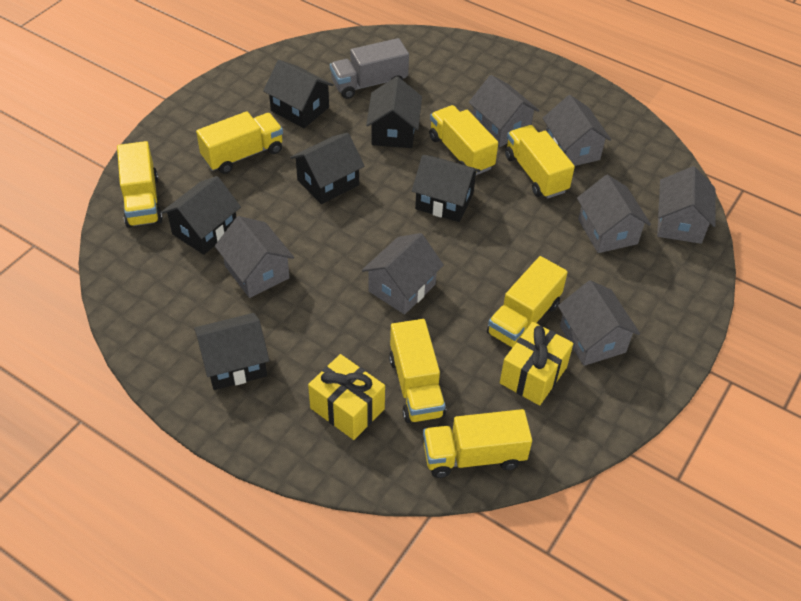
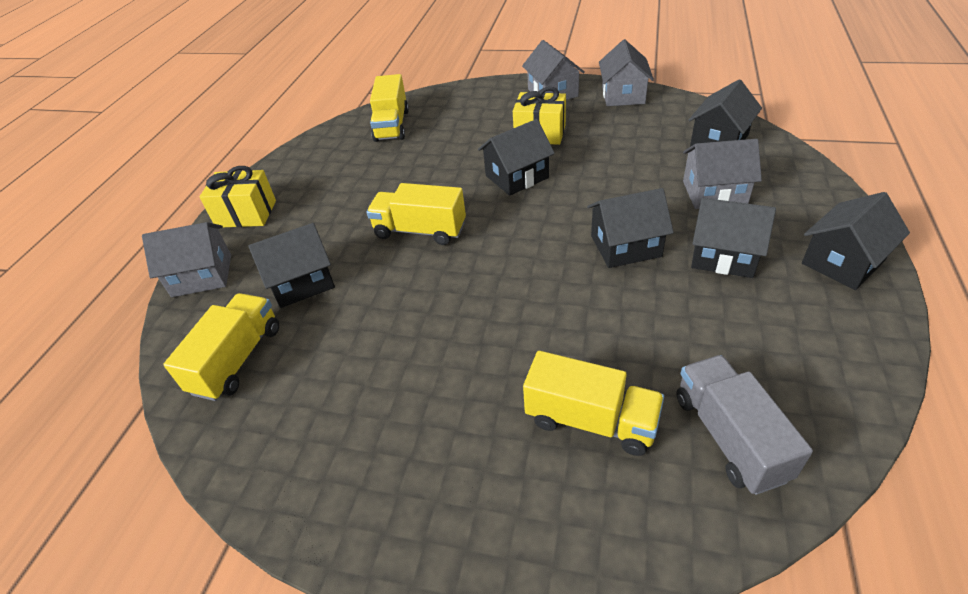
grey house: [215,216,294,298] [362,233,444,314] [468,75,539,147] [542,95,611,166] [558,280,640,366] [577,175,651,253] [657,166,716,244] = 7 -> [142,222,231,297] [522,40,585,100] [599,39,654,106] [683,139,762,209] = 4
yellow truck: [117,141,163,228] [196,111,283,174] [389,319,446,423] [423,409,532,478] [429,105,498,175] [487,256,568,347] [505,125,575,199] = 7 -> [163,293,279,401] [367,183,466,245] [370,74,409,142] [523,351,664,456] = 4

